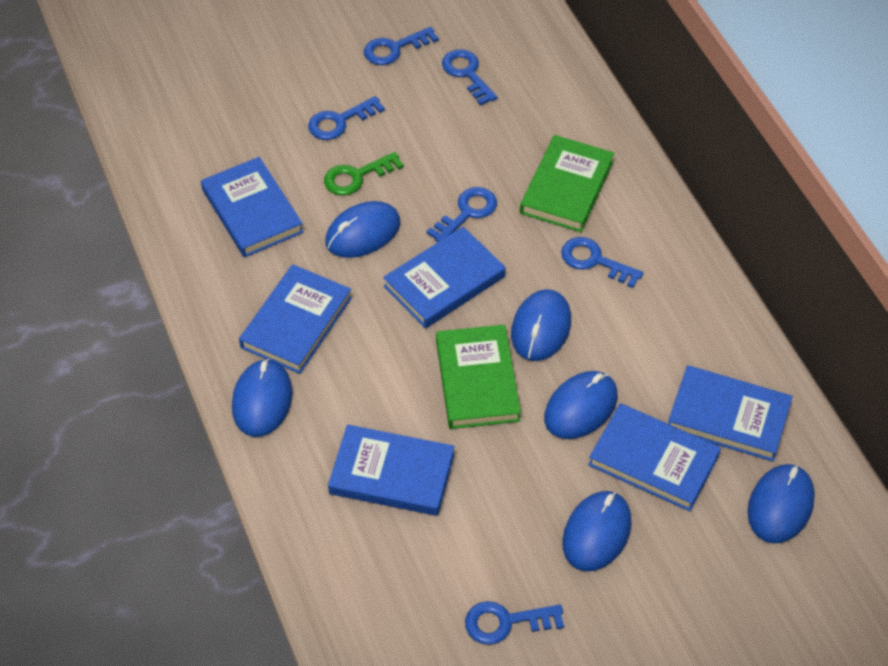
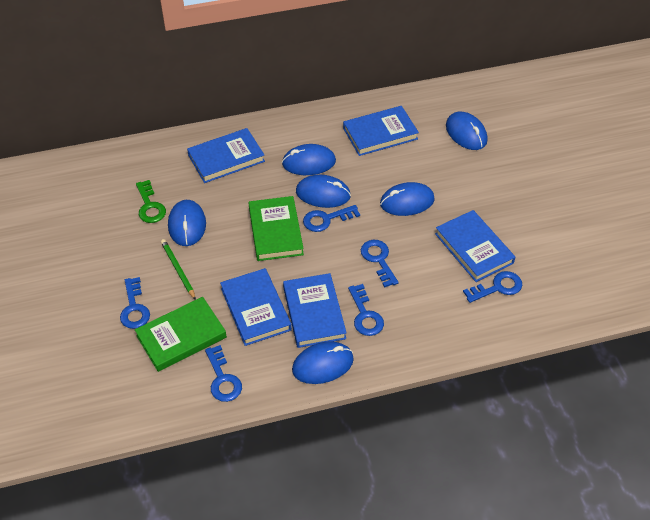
blue book: [201,157,303,258] [239,264,352,374] [328,425,454,516] [383,227,506,328] [588,403,721,511] [668,365,793,462] = 6 -> [187,128,265,183] [220,268,292,346] [283,273,347,348] [343,106,419,156] [435,210,515,282] = 5
green pencil: none = 0 -> [161,239,196,300] = 1

